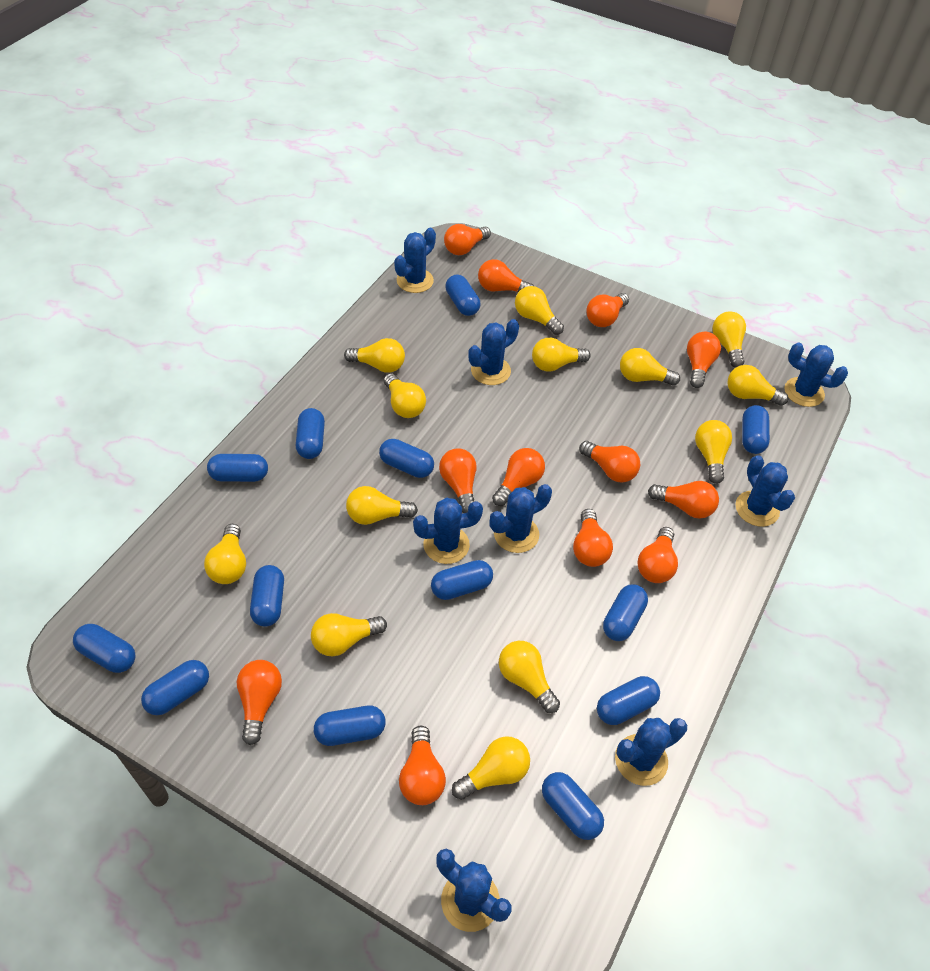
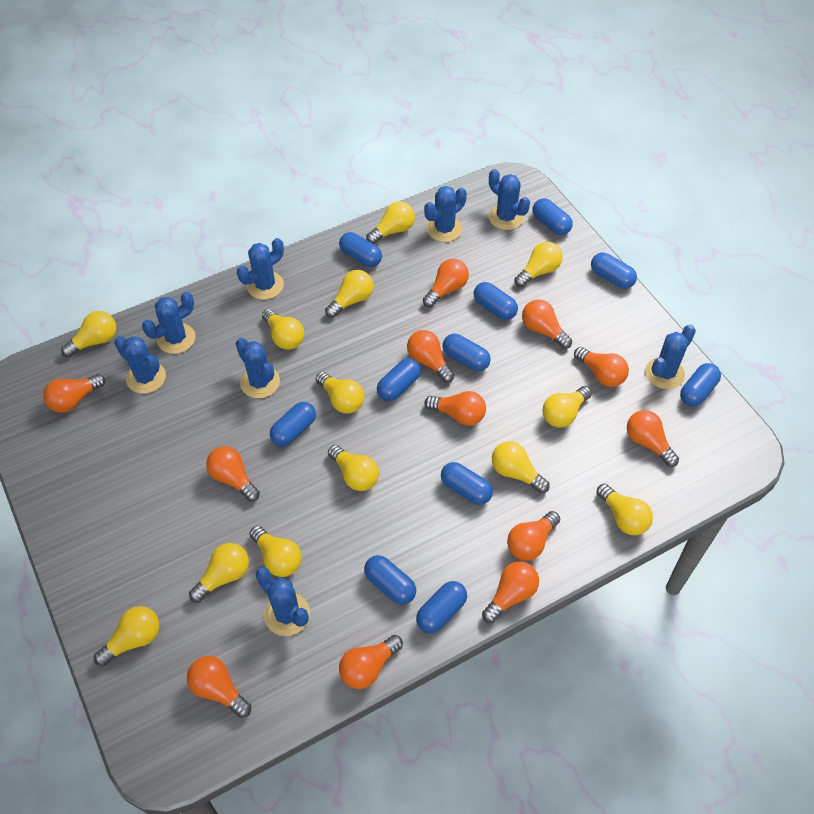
blue capsule: [73,624,135,673] [141,660,209,715] [207,454,268,482] [250,565,284,627] [296,408,325,459] [314,706,386,746] [379,439,434,478] [431,560,493,600] [445,275,480,316] [542,772,604,840] [597,676,660,725] [603,584,648,641] [742,405,770,454] = 13 -> [270,402,316,447] [339,232,382,267] [364,555,416,605] [377,358,421,401] [416,581,467,633] [441,462,493,505] [443,334,491,371] [474,282,518,320] [533,198,573,235] [591,253,637,289] [680,363,721,407] = 11

